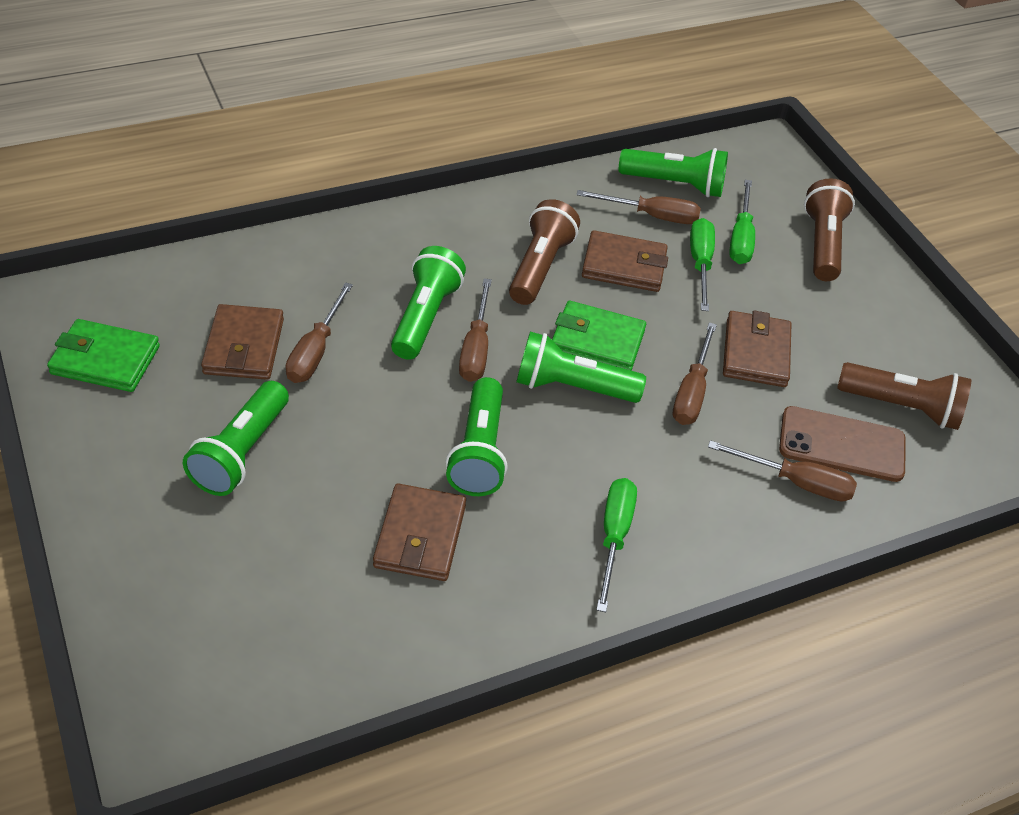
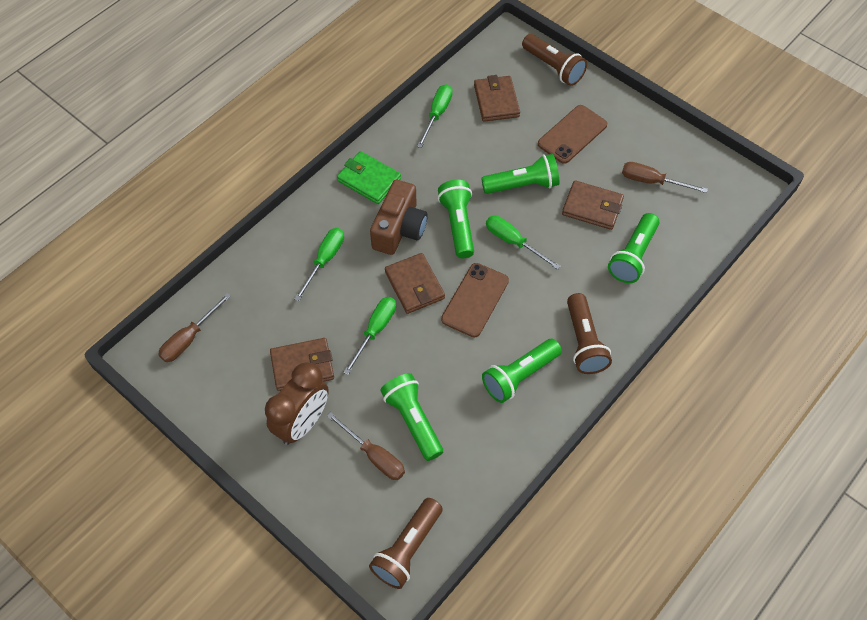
brown camera: none = 0 -> [370,180,428,255] = 1
brown clock: none = 0 -> [265,362,329,445] = 1
brown phone: [779,406,906,482] = 1 -> [441,263,509,337] [538,105,607,164] = 2
brown screwdriver: [286,282,353,383] [459,278,492,382] [577,190,701,224] [673,322,717,425] [708,440,857,502] = 5 -> [158,293,231,362] [327,412,405,480] [622,162,708,193] = 3
green screwdriver: [596,478,637,612] [690,218,715,311] [729,180,755,264] = 3 -> [294,228,344,301] [343,297,396,375] [417,84,453,148] [486,215,561,270] = 4
green wallet: [47,319,160,392] [552,301,646,370] = 2 -> [337,151,401,204] = 1

